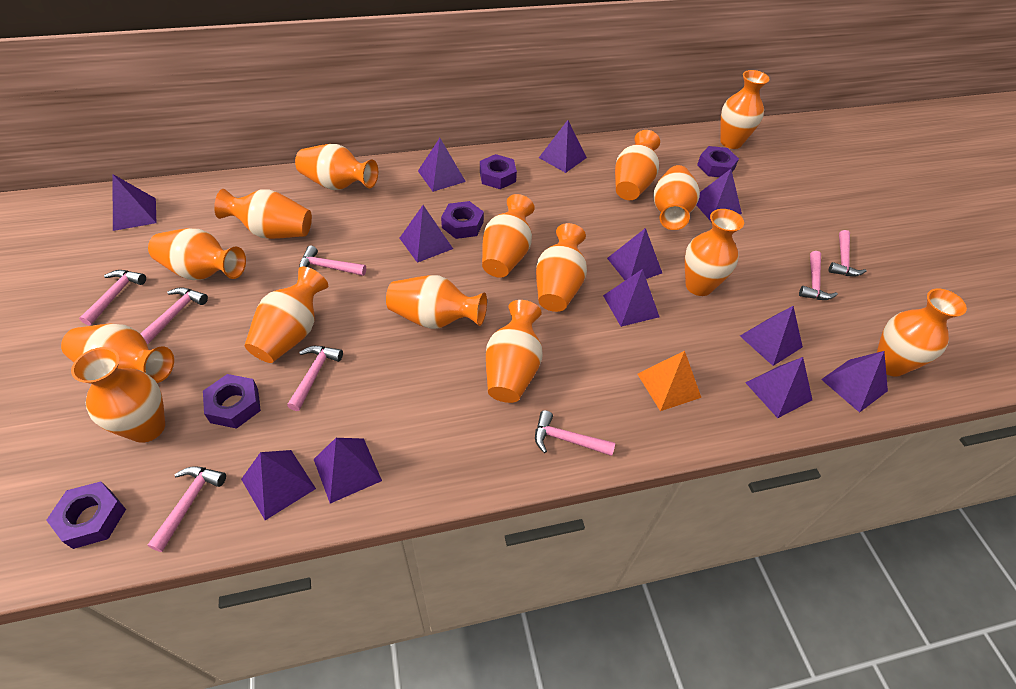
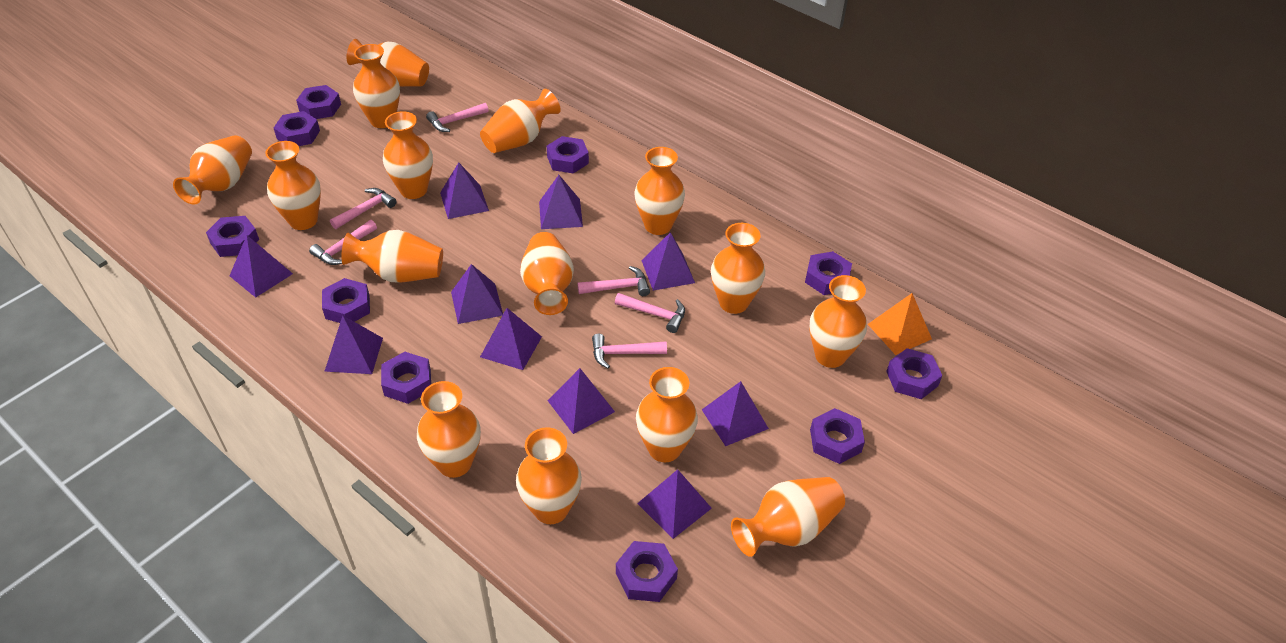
pink hammer: [79,270,146,326] [140,287,208,344] [148,466,226,552] [287,346,343,411] [299,245,366,276] [535,410,615,456] [799,251,838,300] [829,230,866,277] = 8 -> [309,220,377,265] [330,188,397,229] [426,103,489,132] [578,266,650,296] [592,334,667,369] [615,293,685,333] = 6
purple nut: [46,482,126,549] [203,374,261,429] [441,201,484,239] [480,154,517,189] [697,146,739,177] = 5 -> [206,216,259,257] [274,111,320,146] [296,85,341,119] [322,278,370,323] [381,352,431,404] [547,136,589,174] [616,541,678,602] [805,251,852,295] [810,408,865,464] [886,348,942,399] = 10
purple pyramid: [112,174,156,231] [241,450,316,520] [314,438,382,504] [400,205,453,263] [418,138,466,192] [539,120,587,173] [603,269,660,327] [607,228,662,280] [696,169,742,221] [740,306,803,366] [745,357,812,418] [821,351,888,413] = 12 -> [230,235,293,298] [324,316,383,374] [440,162,489,219] [451,264,503,324] [480,308,542,370] [539,175,583,229] [548,368,615,434] [637,469,712,539] [641,232,695,291] [702,381,769,446] = 10

